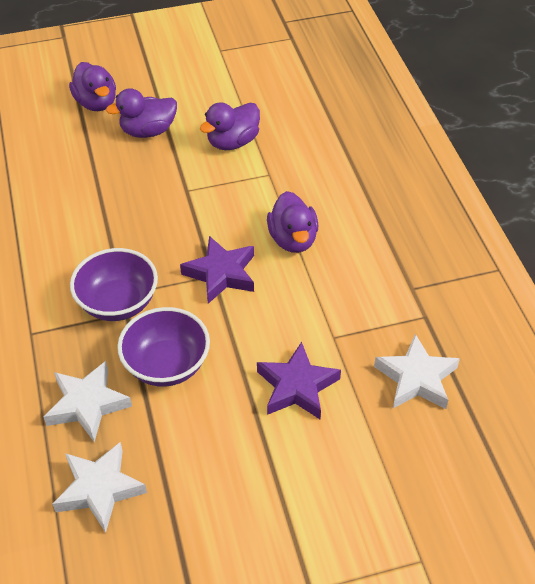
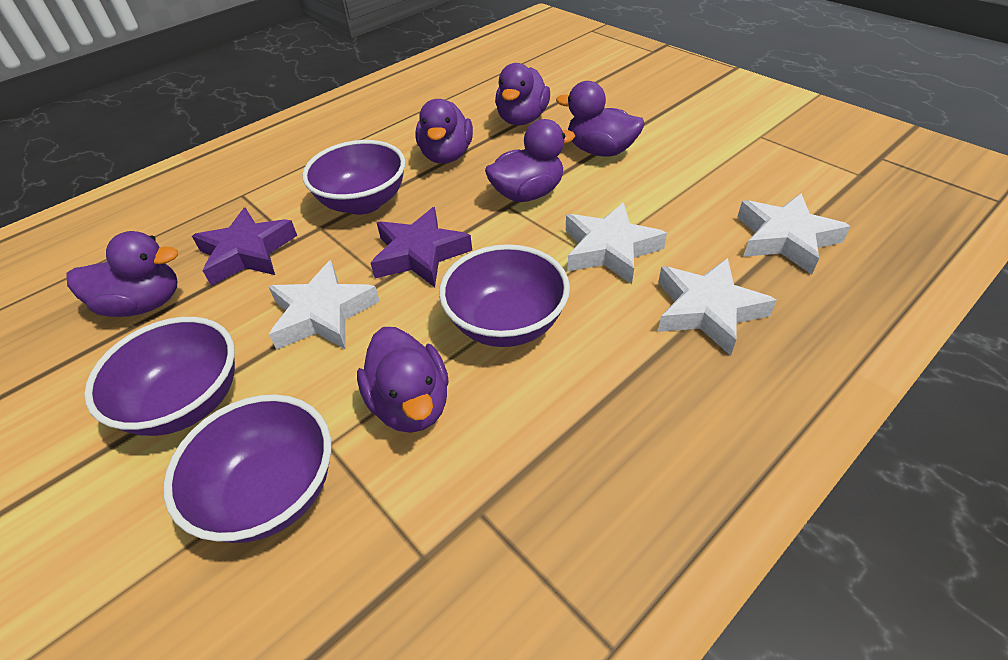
purple bowl: [70,248,158,321] [117,307,210,387] = 2 -> [84,317,235,436] [163,394,331,543] [302,140,405,215] [439,244,570,347] = 4
purple duck: [69,62,116,111] [106,88,177,138] [200,102,260,150] [267,191,318,253] = 4 -> [67,231,178,317] [357,327,449,433] [415,99,473,164] [485,119,575,202] [495,63,550,125] [556,81,644,157] = 6
white star: [44,361,132,442] [52,442,147,532] [374,334,460,409] = 3 -> [269,260,380,350] [566,202,667,284] [658,258,777,356] [738,193,850,274] = 4

